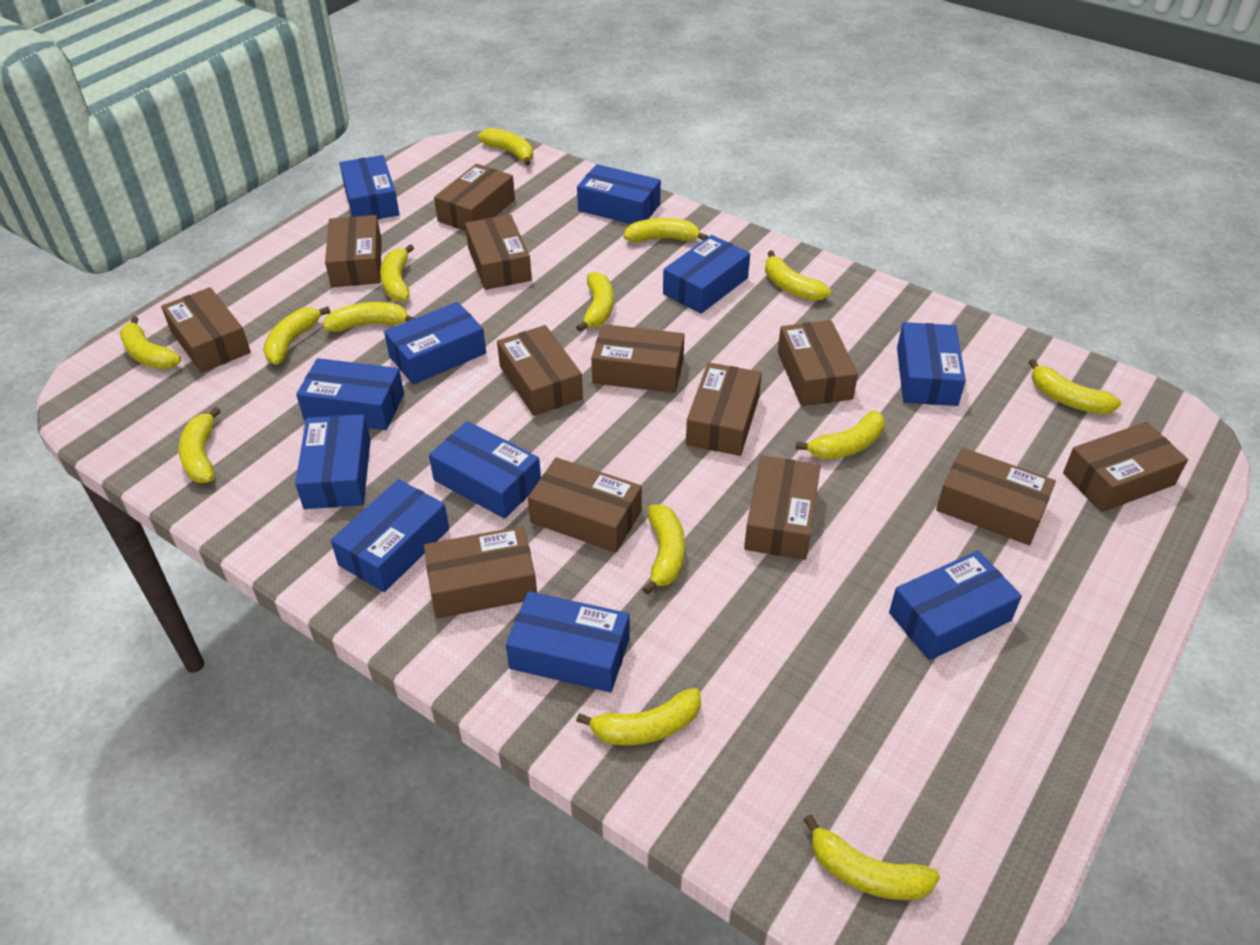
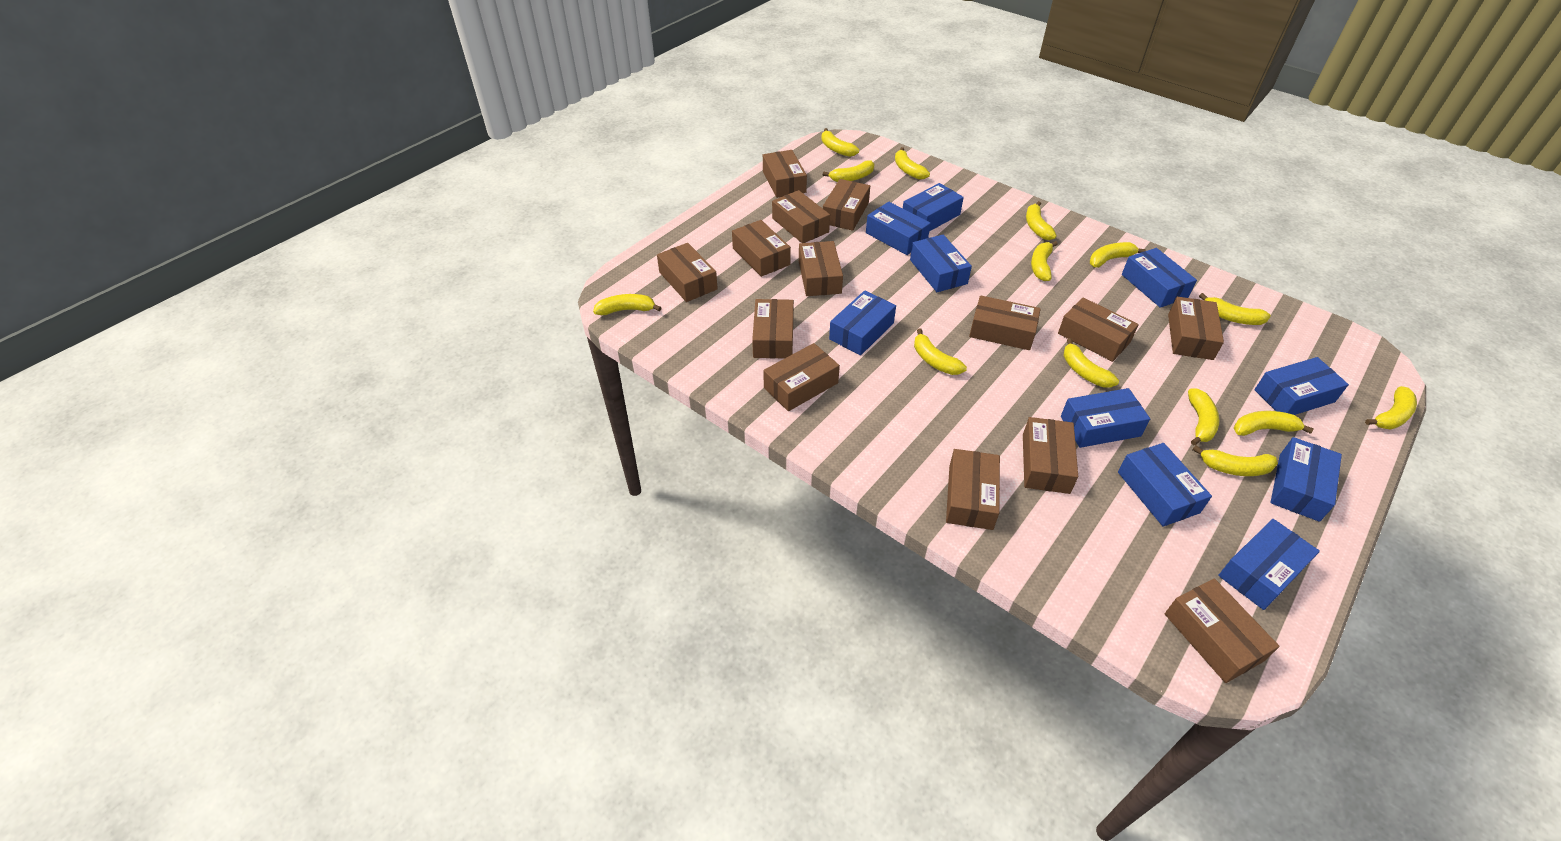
blue box: [295,414,371,509] [296,358,404,430] [331,479,449,592] [339,155,399,219] [384,302,486,385] [429,421,541,519] [506,591,630,692] [577,164,661,224] [663,235,750,314] [889,550,1022,660] [897,322,966,406] = 11 -> [829,290,896,355] [866,202,931,255] [903,183,964,231] [910,235,972,292] [1061,388,1150,448] [1118,443,1212,527] [1122,248,1197,308] [1218,519,1320,610] [1255,357,1349,415] [1270,437,1342,522] = 10
brown box: [161,287,251,373] [325,215,382,287] [424,526,537,618] [434,164,515,231] [465,214,532,290] [497,325,583,416] [528,457,642,553] [591,324,685,393] [686,362,762,456] [744,455,821,560] [778,320,858,406] [936,448,1056,545] [1063,422,1188,512] = 13 -> [657,243,718,302] [732,220,791,277] [752,299,794,359] [763,150,807,198] [763,343,840,411] [772,190,830,243] [799,241,843,296] [823,179,870,231] [946,449,1000,530] [969,295,1041,350] [1023,417,1078,494] [1058,297,1139,362] [1165,578,1280,683] [1168,297,1224,360] = 14

